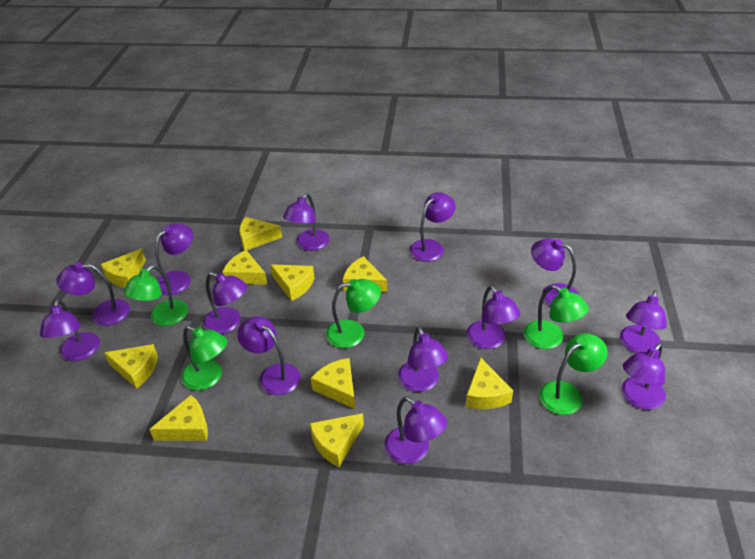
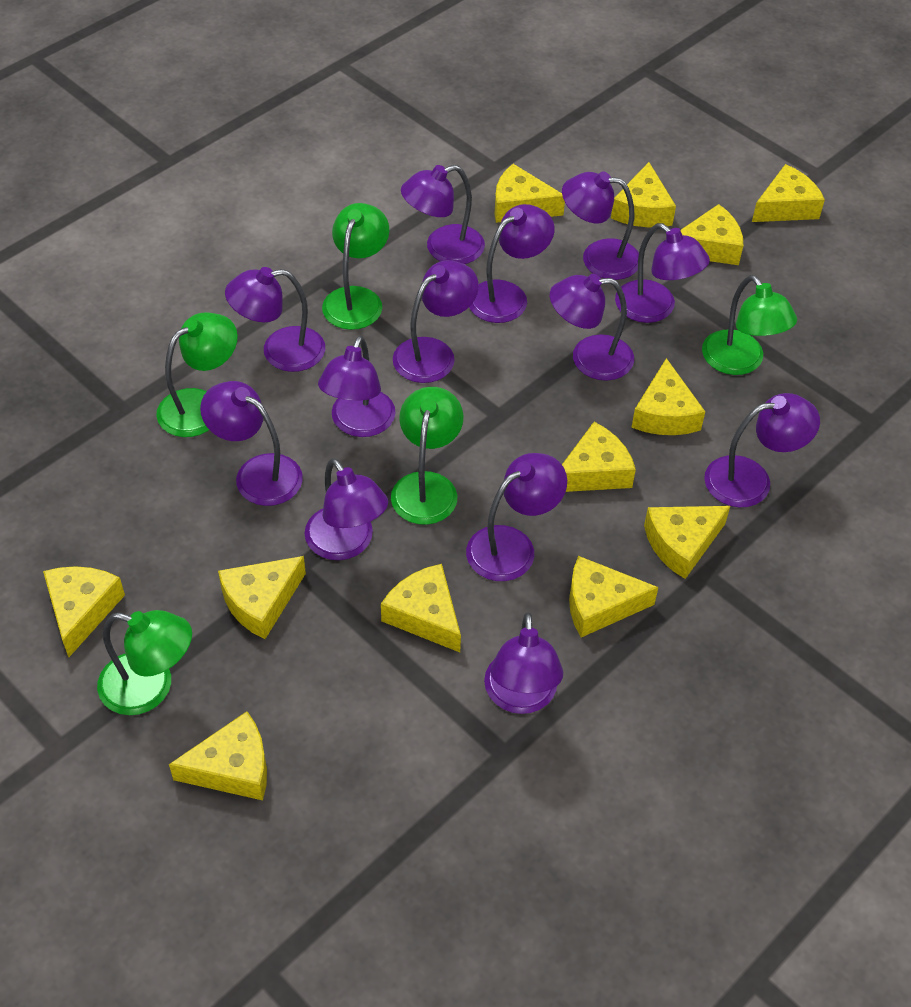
yellow cheese: [100,249,146,288] [104,344,158,388] [149,395,208,441] [222,250,268,285] [239,217,282,251] [270,264,315,301] [310,413,364,467] [311,358,356,410] [343,256,388,292] [466,357,513,409] = 10 -> [43,566,125,657] [169,711,267,800] [218,556,306,639] [381,564,461,652] [494,164,565,223] [562,422,636,492] [569,556,659,637] [611,162,676,227] [631,358,705,435] [644,506,730,579] [681,204,743,265] [752,164,825,222] = 12

